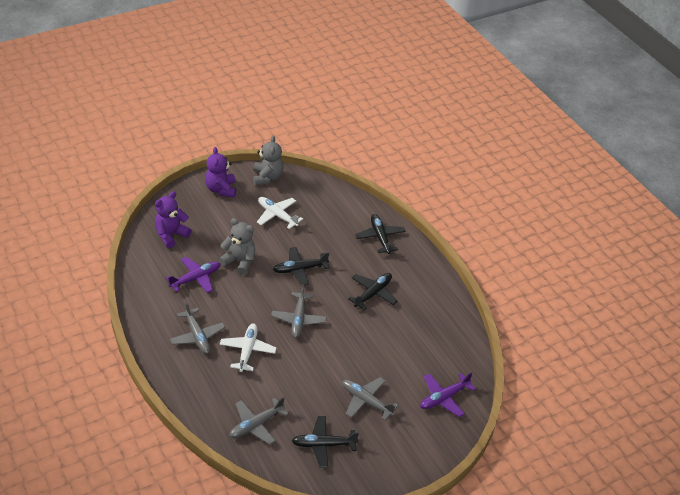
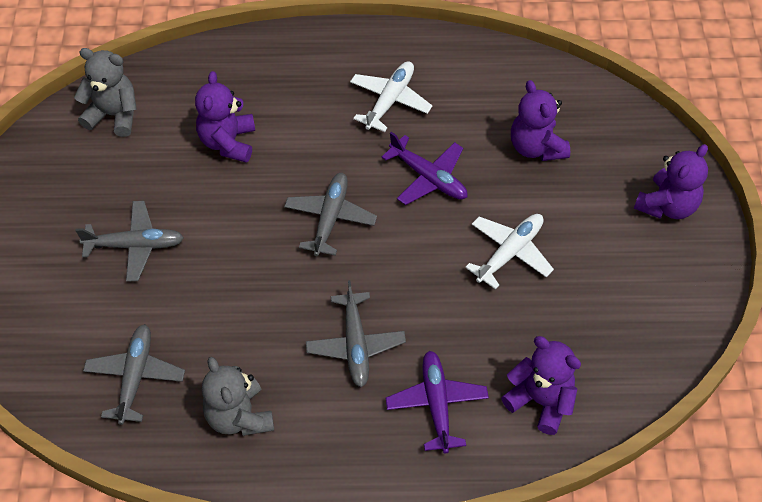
black plane: [273,247,329,286] [292,416,359,468] [348,273,397,310] [355,214,406,254] = 4 -> none = 0
purple teddy bear: [155,191,192,248] [205,147,236,198] = 2 -> [195,71,255,163] [501,336,581,435] [511,80,570,161] [634,144,708,219] = 4

